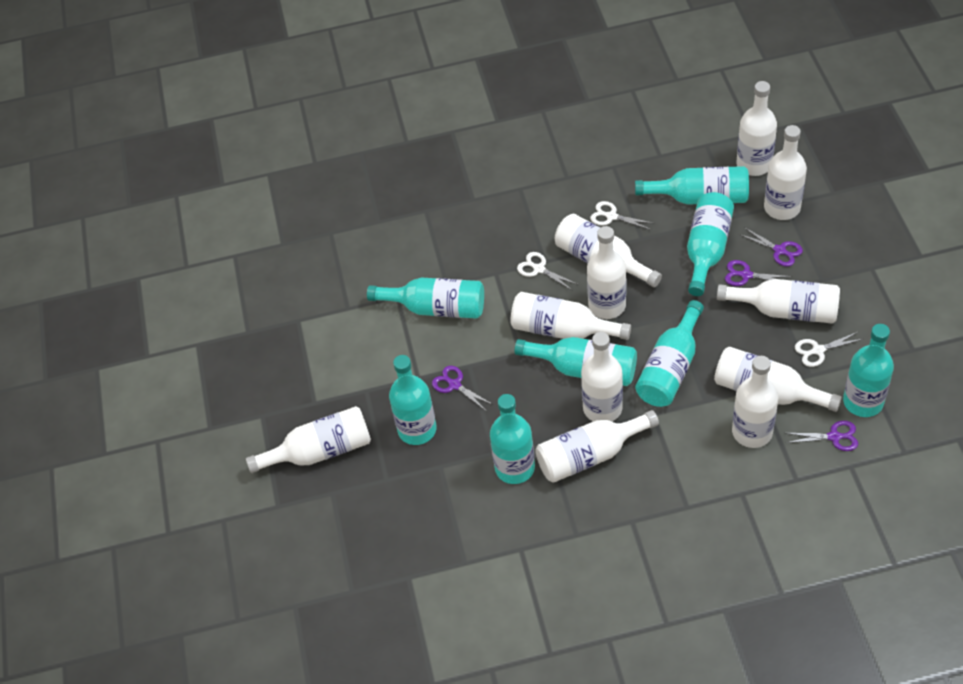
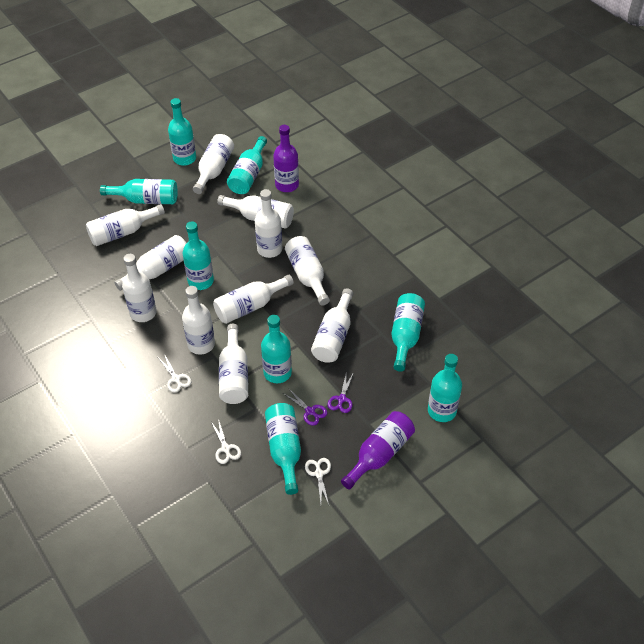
purple bottle: none = 0 -> [273,125,299,192] [341,411,415,489] = 2
purple scissors: [432,366,494,411] [725,260,793,286] [739,227,803,267] [786,421,858,451] = 4 -> [283,388,328,426] [328,371,354,413] = 2

